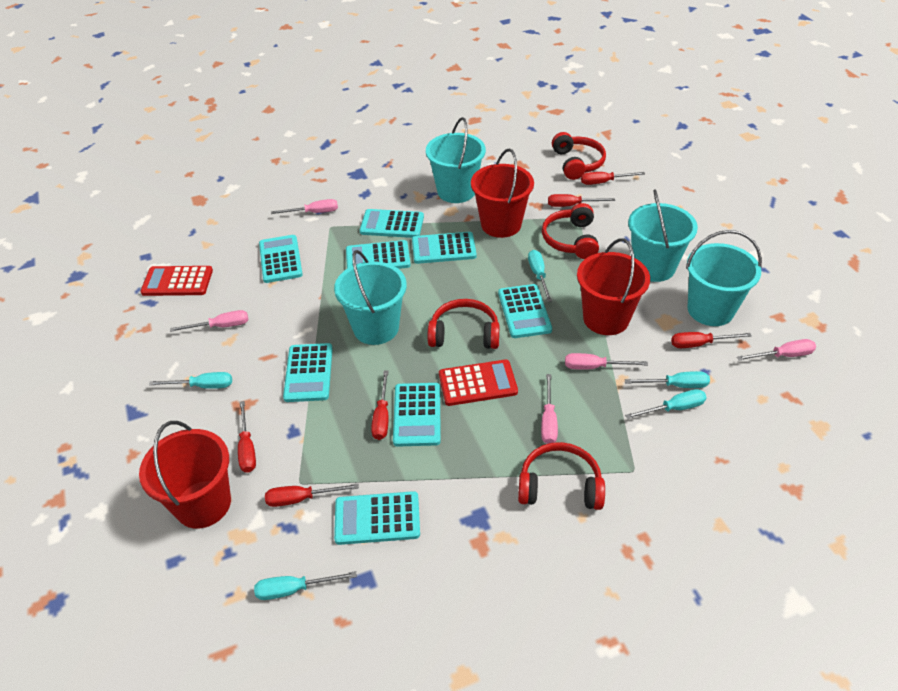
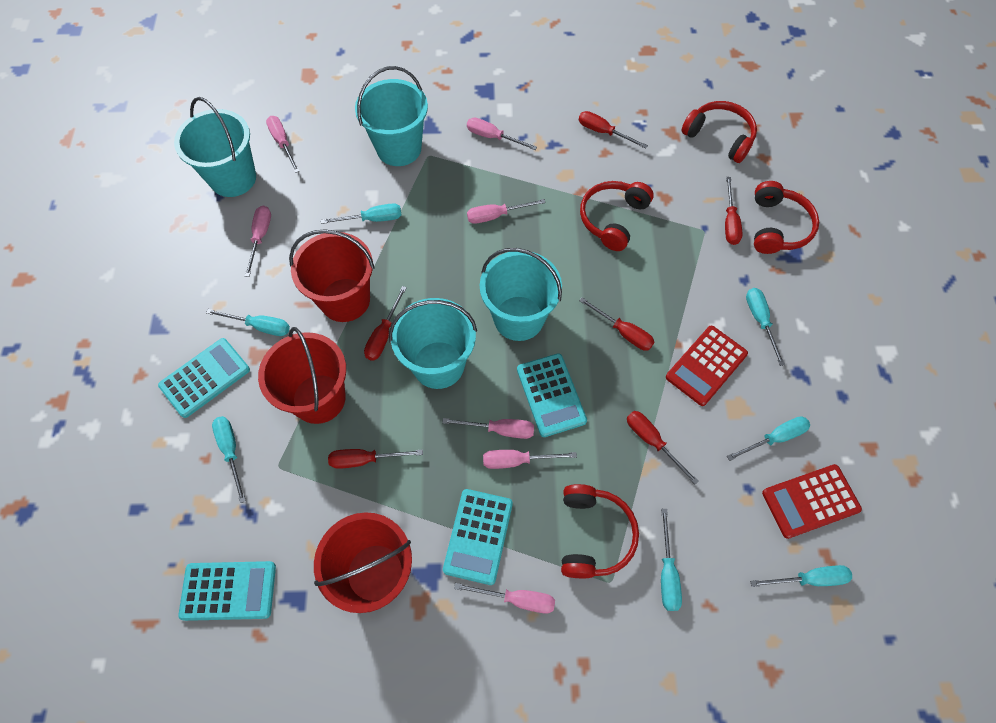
pink screwdriver: [170,310,248,332] [271,199,338,214] [541,374,558,444] [565,353,648,370] [737,339,816,361] = 5 -> [245,206,271,277] [266,116,299,173] [442,418,534,439] [454,583,555,614] [467,117,537,150] [467,199,546,224] [483,450,577,469] = 7
turquoise calculator: [259,235,303,283] [283,343,333,402] [334,491,420,545] [346,240,411,269] [360,209,424,238] [393,383,441,447] [412,232,476,264] [498,284,552,338] = 8 -> [158,338,250,418] [178,561,276,621] [443,489,513,585] [517,353,587,437] = 4
turquoise screwdriver: [149,372,232,389] [254,571,357,600] [528,250,552,302] [625,371,710,388] [625,389,707,419] = 5 -> [206,309,290,336] [212,416,246,503] [321,204,402,224] [661,509,682,611] [727,416,810,461] [746,288,785,366] [750,565,852,587] = 7

